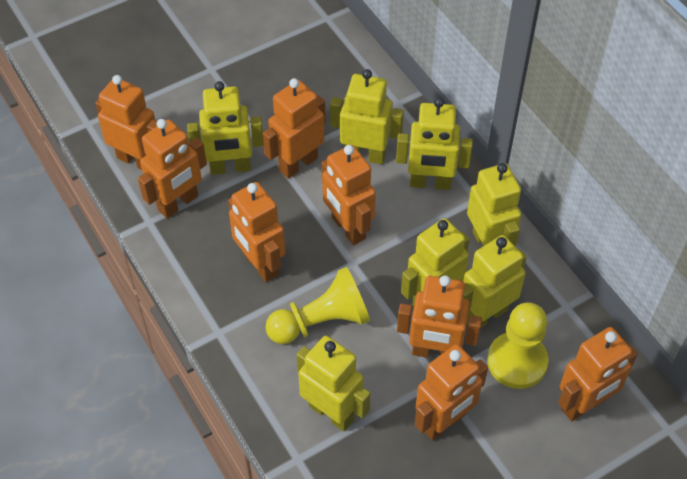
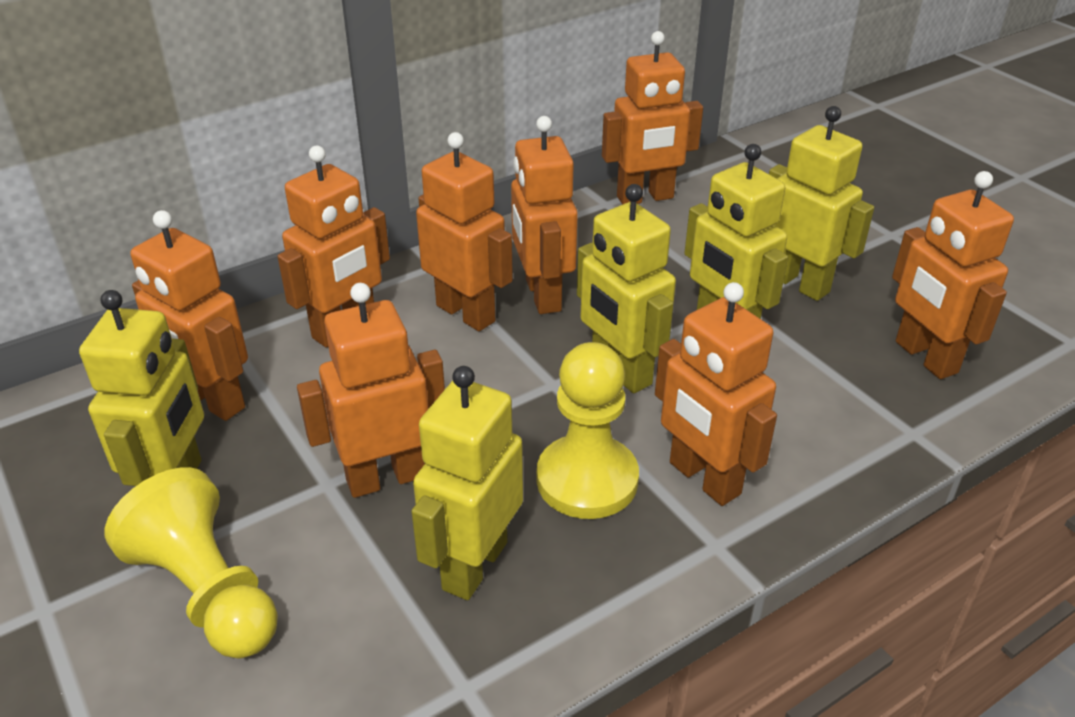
yellow robot: [187,81,264,175] [296,336,370,432] [330,69,404,164] [396,98,473,190] [401,218,470,307] [463,235,527,328] [467,163,521,247] = 7 -> [79,290,204,486] [411,366,523,600] [577,184,676,393] [684,144,788,319] [769,106,874,301] = 5

